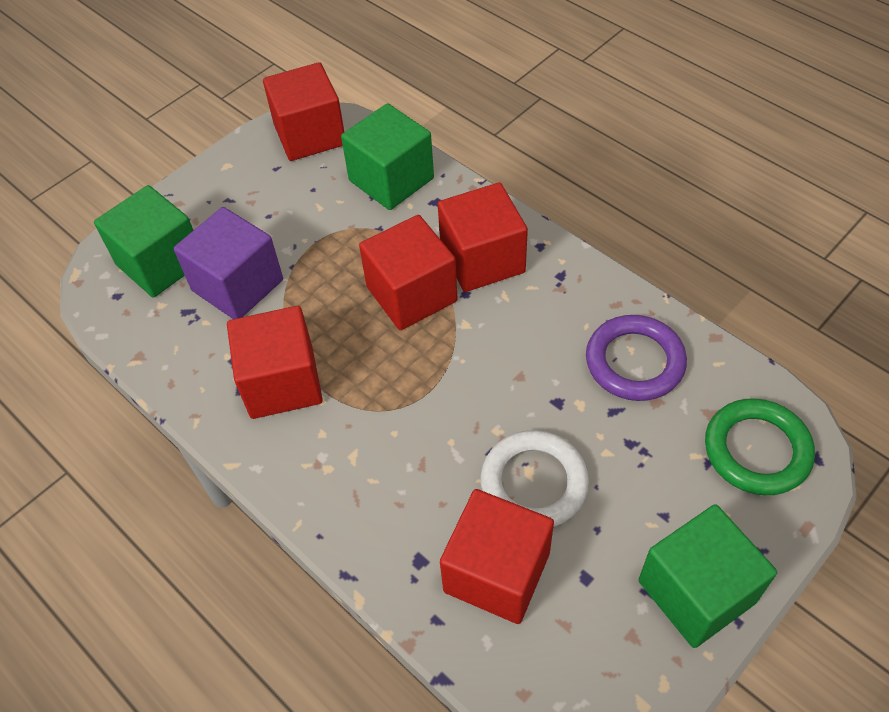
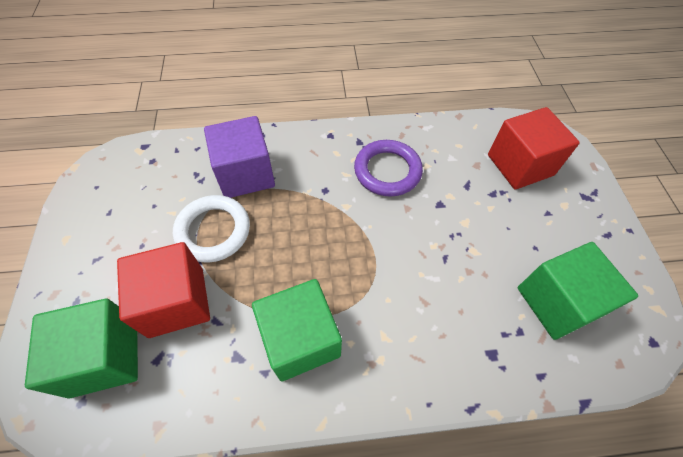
green ring: [705,398,815,495] = 1 -> none = 0
red cube: [227,306,323,419] [263,62,344,161] [359,215,458,330] [438,182,528,292] [440,489,554,624] = 5 -> [117,242,210,338] [488,107,580,189] = 2

